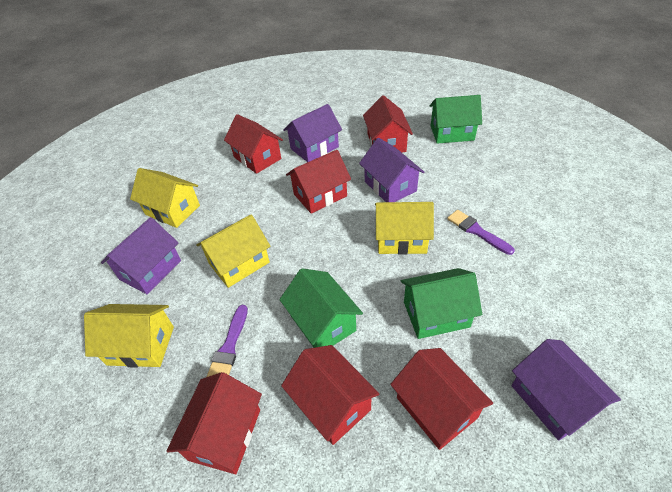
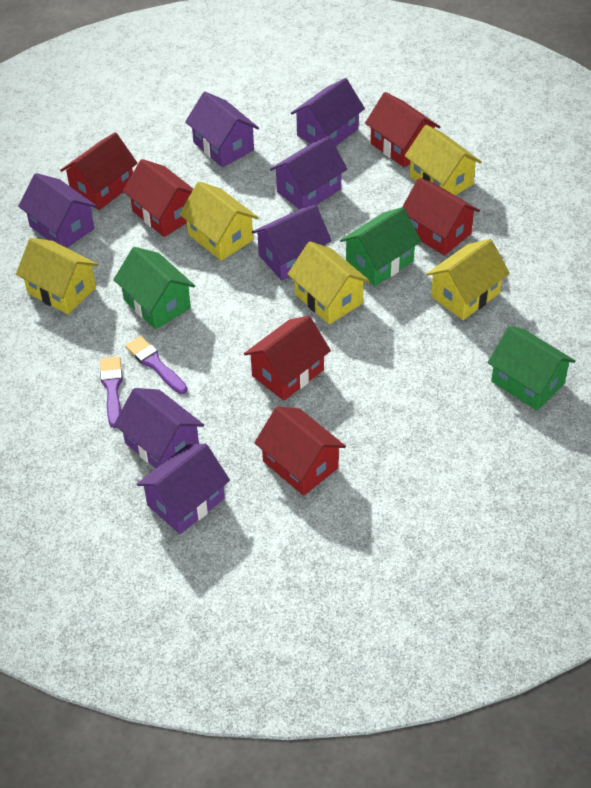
purple house: [101,217,181,294] [283,104,342,162] [359,138,424,202] [512,339,621,441] = 4 -> [18,173,97,248] [114,388,204,468] [137,443,230,534] [185,92,259,167] [252,205,332,281] [270,136,347,209] [291,78,365,146] = 7
yellow house: [84,304,174,368] [130,168,200,228] [196,214,270,288] [375,202,434,255] = 4 -> [16,238,98,314] [179,182,258,261] [288,241,370,324] [405,125,482,195] [426,239,510,320] = 5

